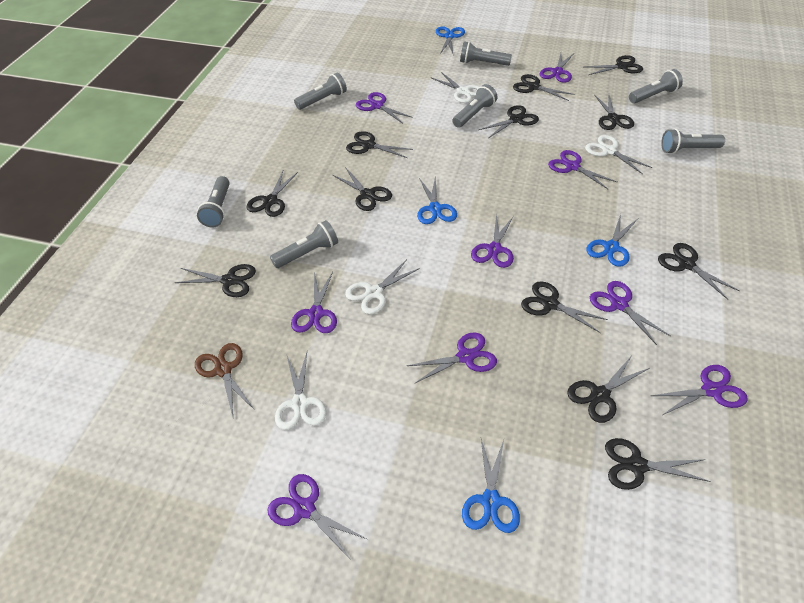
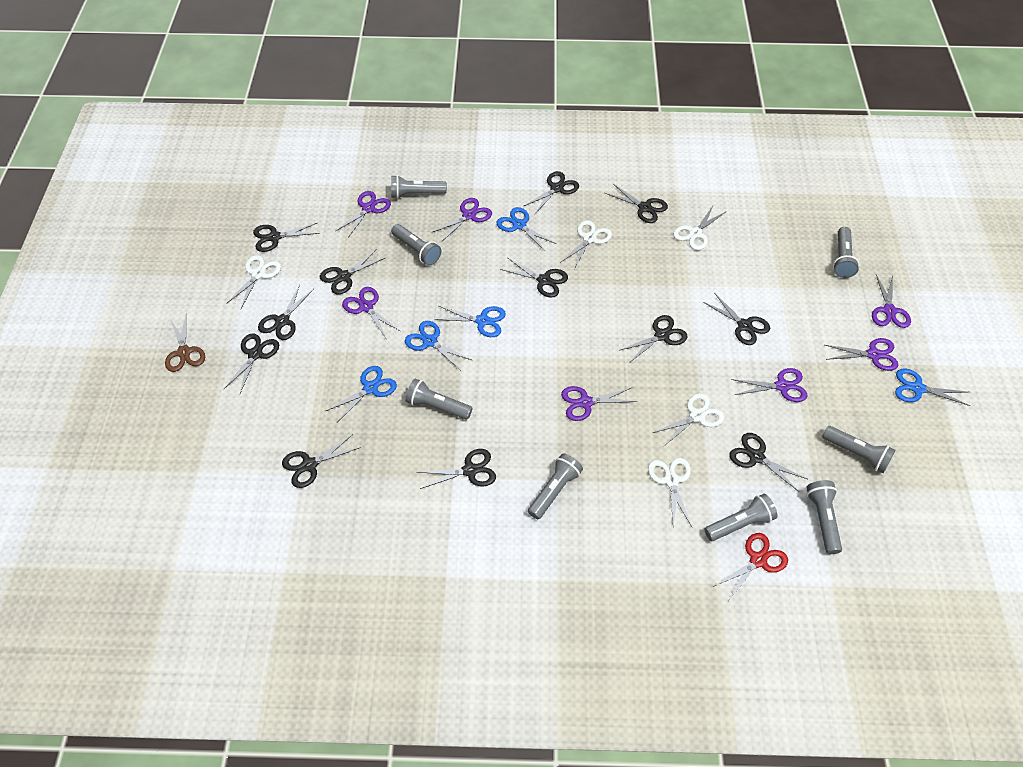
blue scissors: [417,175,457,224] [436,26,465,54] [462,439,520,533] [586,214,638,267] = 4 -> [326,366,397,422] [405,321,471,371] [435,306,506,337] [496,207,556,252] [895,369,970,406] = 5
grey flashlight: [197,176,230,228] [270,220,338,268] [294,73,347,110] [452,84,498,128] [460,41,512,66] [629,69,683,104] [661,128,725,154] = 7 -> [391,175,447,199] [391,224,441,266] [405,378,473,419] [528,453,583,519] [704,494,777,541] [807,480,842,554] [822,426,895,473] [833,227,859,278] = 8
purple scissors: [267,474,367,560] [291,272,337,333] [356,92,413,124] [407,332,497,384] [471,213,514,268] [540,53,574,83] [548,150,617,190] [590,281,671,345] [651,365,748,415] = 9 -> [336,191,391,238] [342,287,400,338] [431,198,492,241] [561,386,637,421] [732,368,808,402] [825,338,898,371] [872,274,911,328] = 7
red scissors: none = 0 -> [713,533,788,600] = 1
white scissors: [275,352,326,430] [345,259,420,314] [430,72,479,103] [585,135,653,174] = 4 -> [226,255,281,308] [560,220,612,269] [648,458,692,528] [653,393,725,447] [673,206,727,250] = 5

